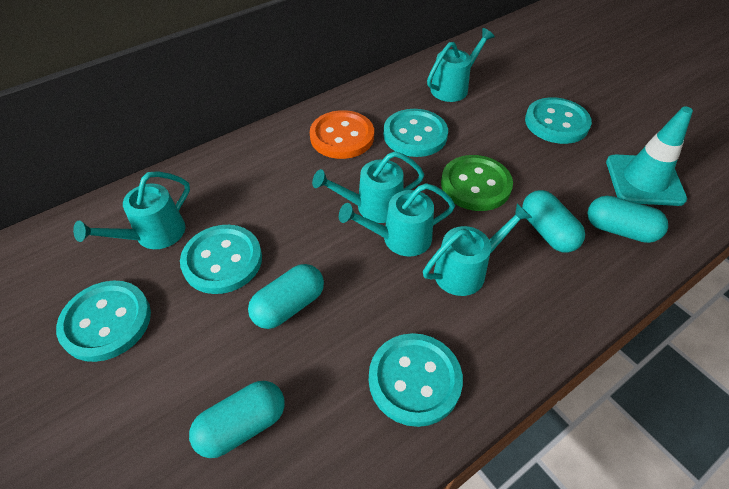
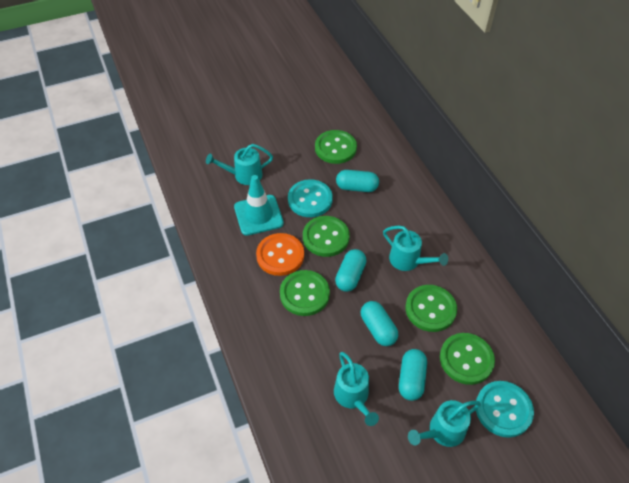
green button: [441,155,513,211] = 1 -> [280,270,330,316] [303,216,350,257] [315,130,357,164] [405,285,457,332] [440,333,495,385] = 5
turquoise button: [56,280,151,362] [180,225,262,294] [369,333,463,427] [383,109,448,157] [525,97,592,144] = 5 -> [288,179,333,217] [476,381,534,438] = 2
turquoise watering can: [73,171,190,249] [312,151,424,223] [339,183,455,257] [423,203,532,296] [427,28,495,102] = 5 -> [206,144,273,185] [334,352,379,426] [383,226,448,271] [408,400,481,447] = 4

